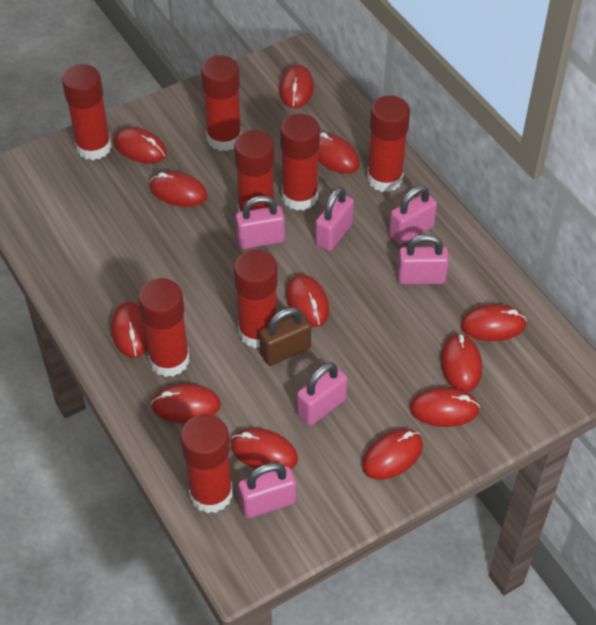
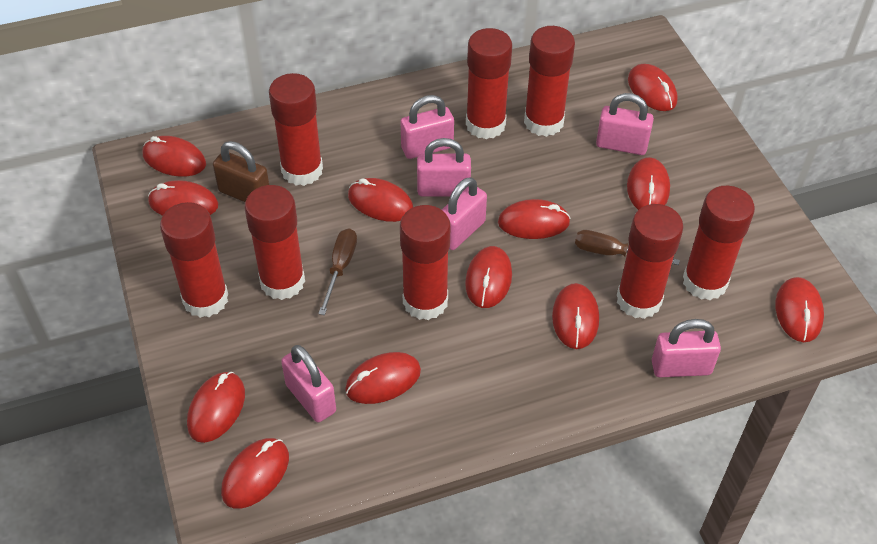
brown screwdriver: none = 0 -> [318,228,357,315] [575,230,680,265] = 2

